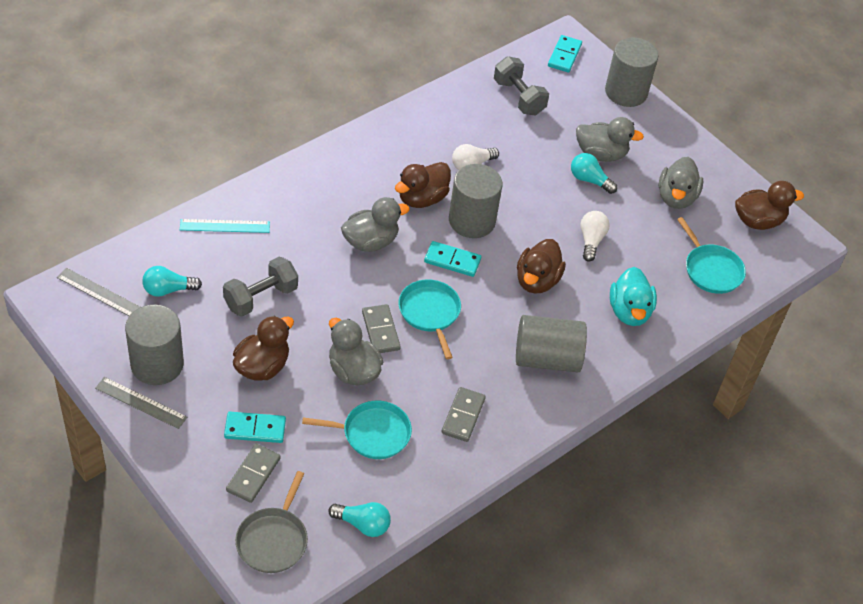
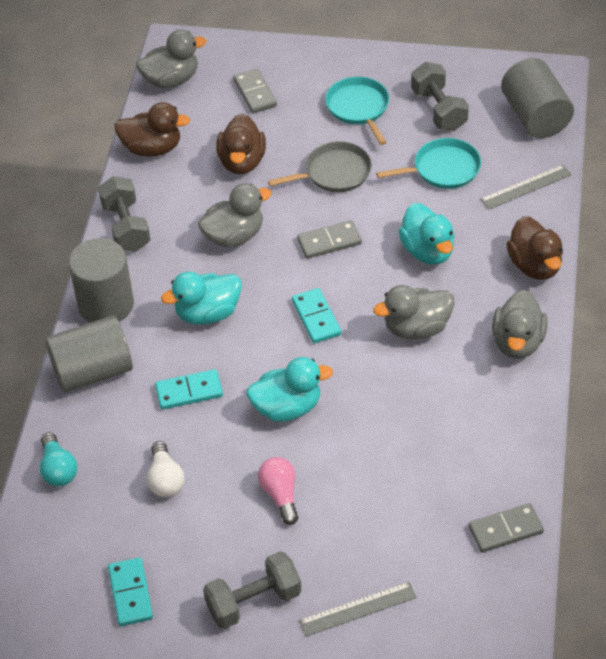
brown duck: [233,316,294,381] [395,162,451,208] [517,239,566,294] [735,181,804,230] = 4 -> [114,102,190,157] [216,114,266,174] [506,216,563,280] = 3
grey cylinder: [125,305,184,385] [449,164,502,238] [516,315,587,372] [605,38,658,107] = 4 -> [45,315,133,392] [69,238,134,323] [501,58,574,138] = 3
grey dumbbell: [223,257,298,316] [494,56,549,115] = 2 -> [98,176,150,252] [203,551,301,629] [411,62,469,131] = 3
pink light bulb: none = 0 -> [258,457,298,525] = 1
turquoise duck: [610,267,657,326] = 1 -> [161,272,242,325] [246,357,333,422] [398,203,454,265] = 3
turquoise light bulb: [142,266,202,297] [328,502,391,537] [571,153,617,194] = 3 -> [40,432,78,486] = 1
turquoise pan: [302,401,412,459] [399,279,461,359] [677,217,746,294] = 3 -> [325,77,389,145] [376,138,481,189] = 2
turquoise ruler: [180,219,270,233] = 1 -> none = 0
white light bulb: [452,144,499,170] [580,211,610,262] = 2 -> [147,441,184,497] = 1

